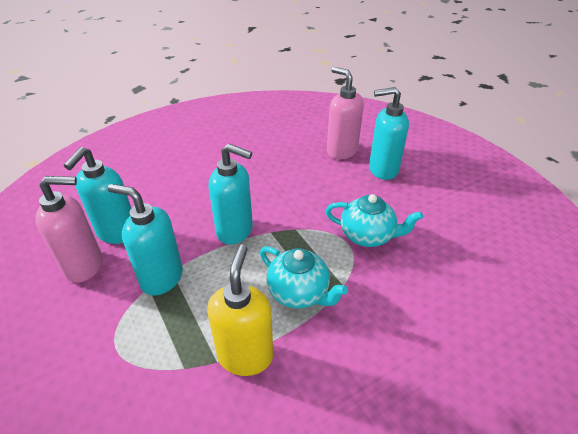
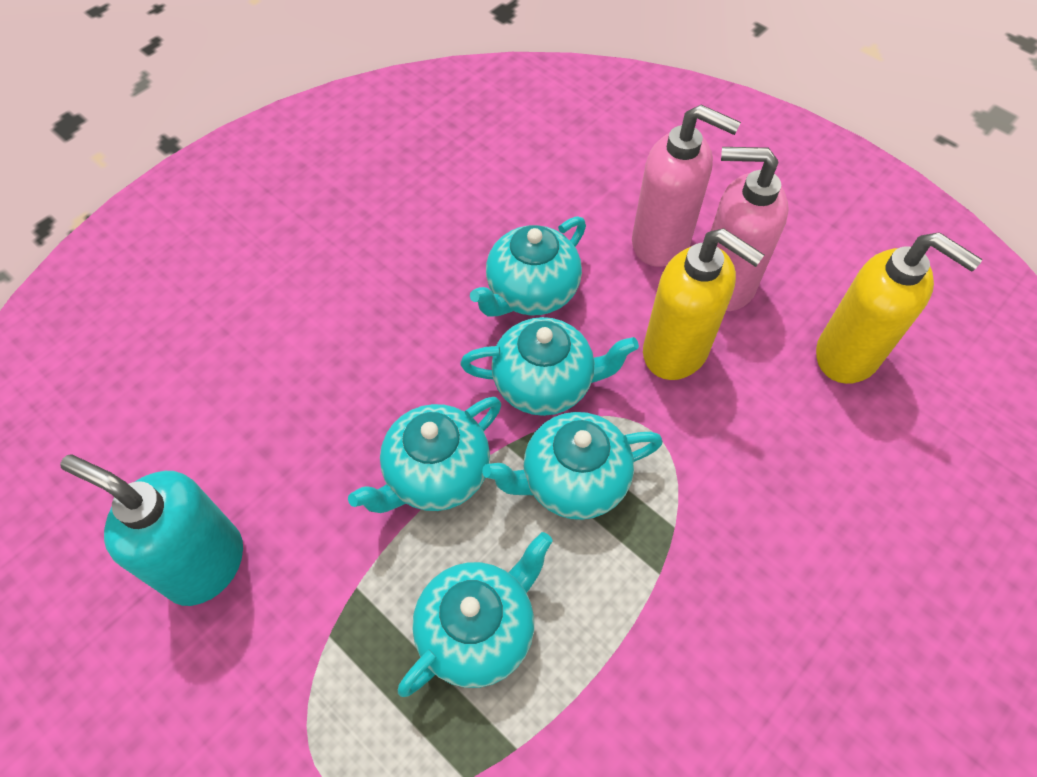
turquoise soap dispenser: [64,147,131,244] [108,184,183,296] [208,144,253,244] [369,87,409,180] = 4 -> [60,454,243,606] = 1
turquoise teapot: [260,246,348,308] [325,194,423,247] = 2 -> [348,397,501,513] [398,532,553,697] [460,317,639,416] [470,216,586,316] [482,412,663,520] = 5
yellow soap dispenser: [207,244,273,376] = 1 -> [643,228,764,380] [816,232,982,384] = 2

